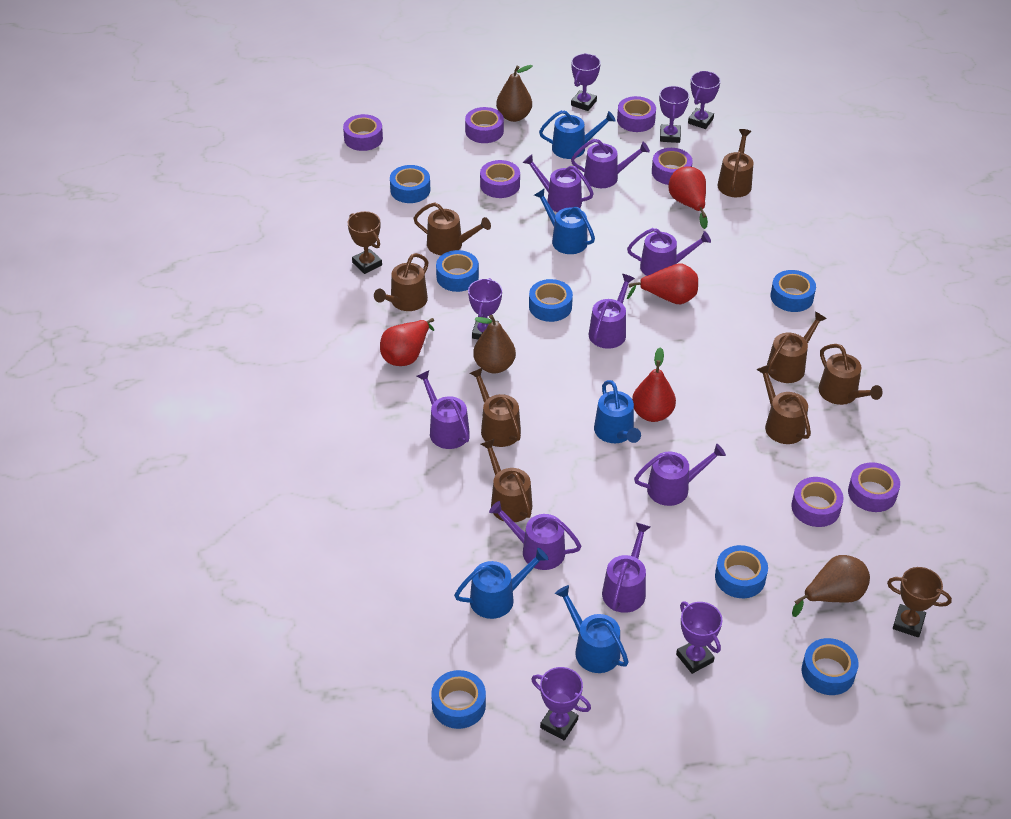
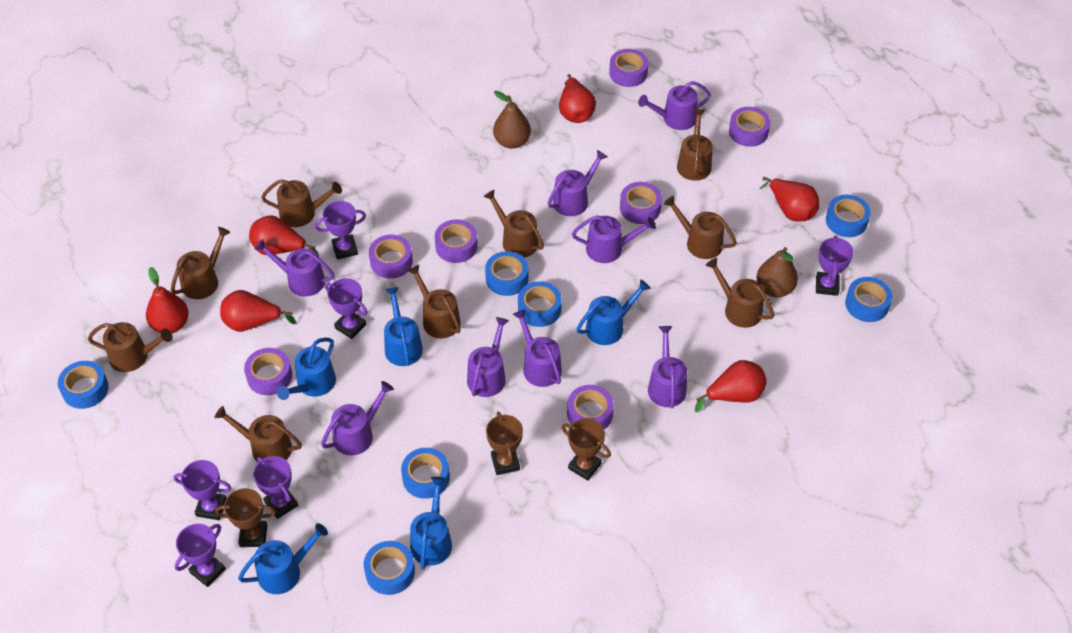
brown pear: [473,315,516,373] [496,65,533,122] [792,555,870,617] = 3 -> [493,91,531,149] [756,247,798,297] = 2
brown trophy: [348,211,382,274] [887,567,952,637] = 2 -> [215,488,276,547] [486,412,523,475] [562,418,611,481] = 3
brown watering can: [374,253,428,311] [413,202,491,255] [470,368,521,447] [481,439,532,522] [718,129,753,197] [756,364,811,444] [767,311,827,383] [819,344,883,405] = 8 -> [88,322,173,372] [171,227,231,299] [214,406,302,462] [261,179,342,227] [407,265,461,338] [483,190,544,257] [664,196,737,259] [677,109,713,181] [706,258,774,328] = 9
red pear: [380,318,434,366] [627,264,698,304] [632,347,676,422] [669,166,708,229] = 4 -> [146,267,189,333] [220,290,296,332] [249,215,319,257] [559,74,596,123] [695,360,767,412] [760,177,820,222] = 6

